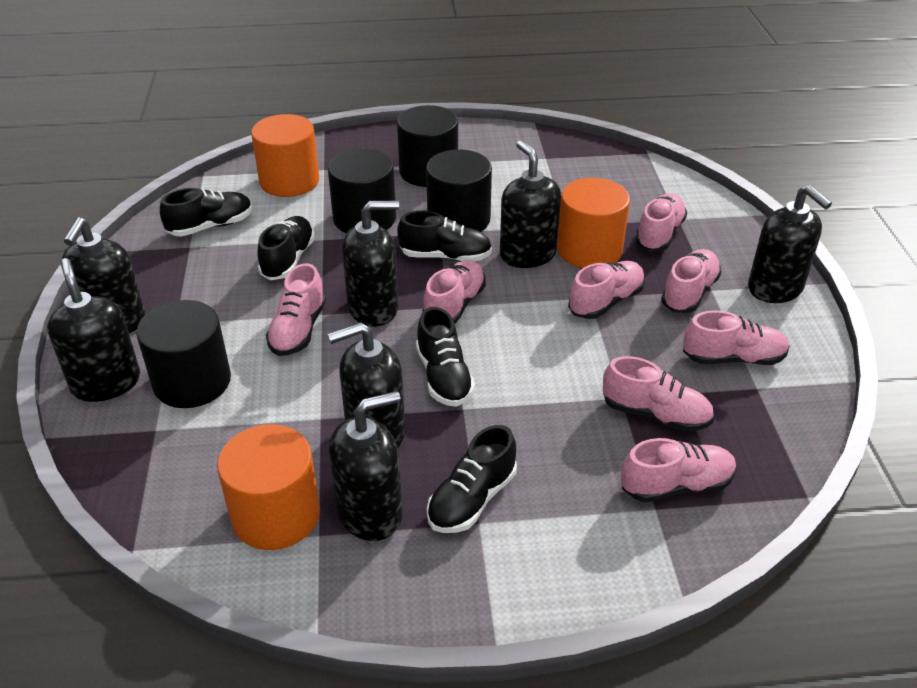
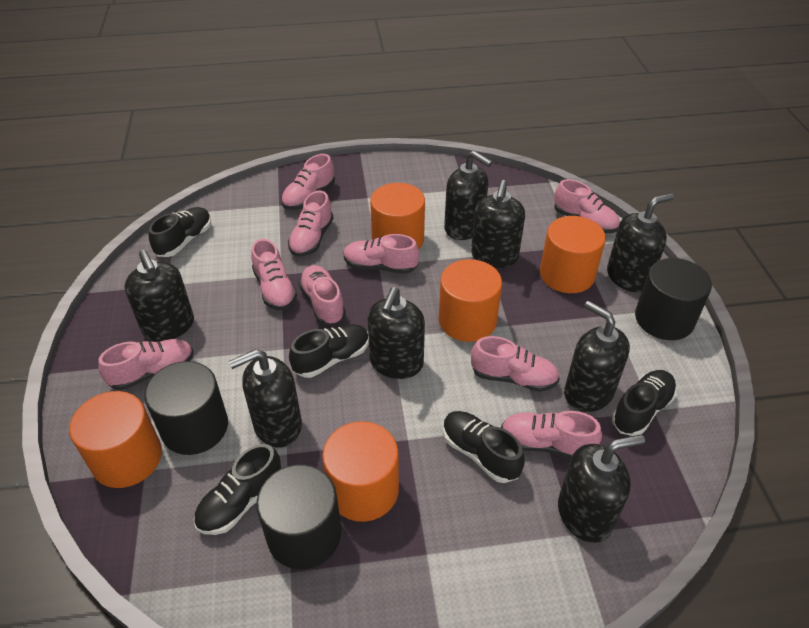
black cylinder: [136,300,231,408] [328,149,396,233] [397,105,458,187] [426,149,492,232] = 4 -> [144,361,228,455] [256,464,341,569] [635,258,712,340] = 3
black soap dispenser: [47,258,140,402] [62,217,146,333] [328,322,405,448] [329,391,402,541] [342,201,399,327] [500,140,561,268] [748,185,832,303] = 7 -> [124,250,194,342] [229,349,302,448] [367,287,425,379] [444,151,492,240] [471,180,525,268] [558,435,645,543] [564,301,630,412] [607,193,674,292] = 8
orange cylinder: [217,424,320,550] [251,114,319,197] [557,178,630,268] = 3 -> [69,391,162,488] [322,421,399,522] [370,183,425,249] [439,259,502,342] [540,216,606,293] = 5
pink shoe: [266,263,326,356] [422,260,486,324] [568,261,645,319] [603,356,714,431] [621,438,736,502] [635,193,687,251] [661,249,722,313] [683,311,790,365] = 8 -> [98,339,194,390] [251,239,297,310] [281,154,335,210] [288,191,334,256] [299,265,346,325] [343,234,419,274] [471,336,560,392] [501,411,602,459] [554,179,620,233] = 9

